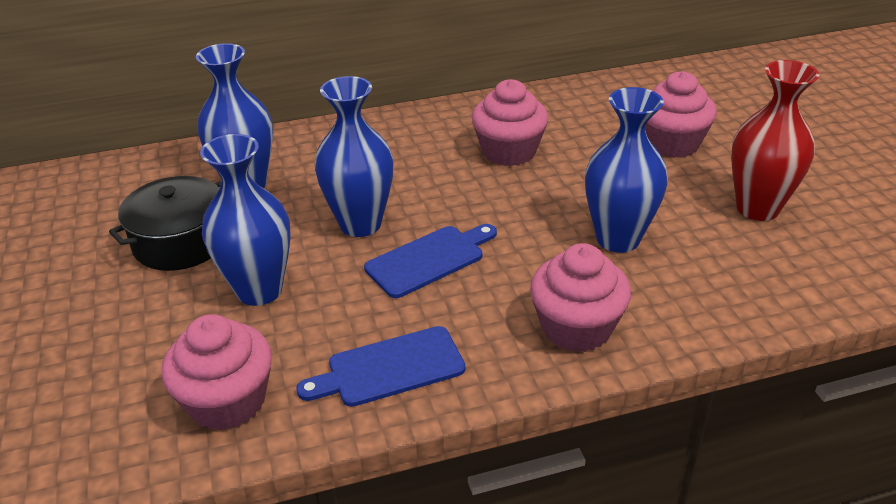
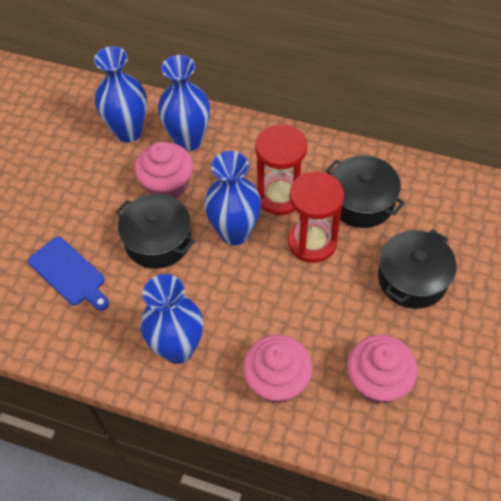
black pot: [109,176,222,271] = 1 -> [116,194,195,269] [325,156,405,228] [378,229,457,309] = 3
blue cutting board: [296,326,465,407] [364,224,497,298] = 2 -> [28,237,109,311] = 1
pink cupcake: [161,314,272,431] [472,79,548,166] [530,243,631,352] [645,71,717,158] = 4 -> [134,142,193,199] [243,335,313,403] [347,335,418,404] = 3
red hourglass: none = 0 -> [255,124,307,215] [288,171,344,263] = 2
red vase: [731,60,819,221] = 1 -> none = 0

